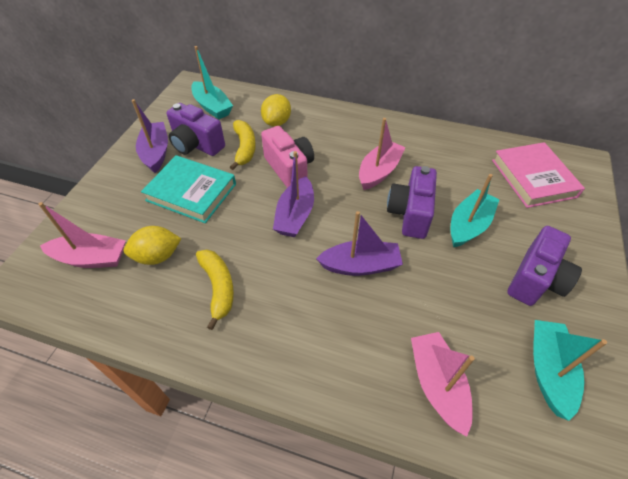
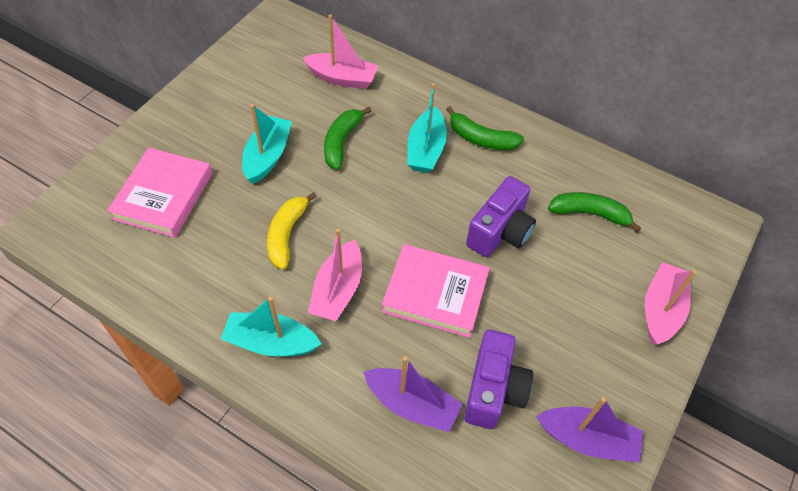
green banana: none = 0 -> [324,107,372,170] [446,106,524,150] [548,192,641,232] = 3
pink book: [492,142,585,208] = 1 -> [107,148,212,238] [382,244,490,338] = 2
pink camera: [261,126,314,188] = 1 -> none = 0
purple boat: [132,99,168,173] [273,151,314,237] [316,211,403,276] = 3 -> [363,356,463,432] [536,397,643,463] = 2
purple camera: [166,103,225,156] [387,166,437,239] [507,226,582,306] = 3 -> [464,330,533,429] [466,176,536,257] = 2
turquoise book: [141,155,236,223] = 1 -> none = 0
yellow banana: [196,250,234,330] [230,120,256,170] = 2 -> [267,192,317,269] = 1
yellow lemon: [124,226,181,265] [261,94,291,127] = 2 -> none = 0

